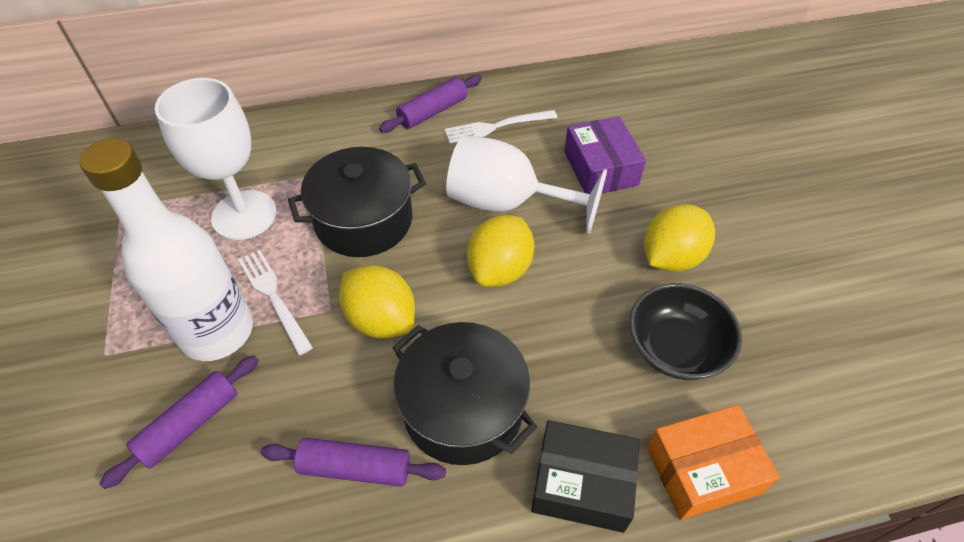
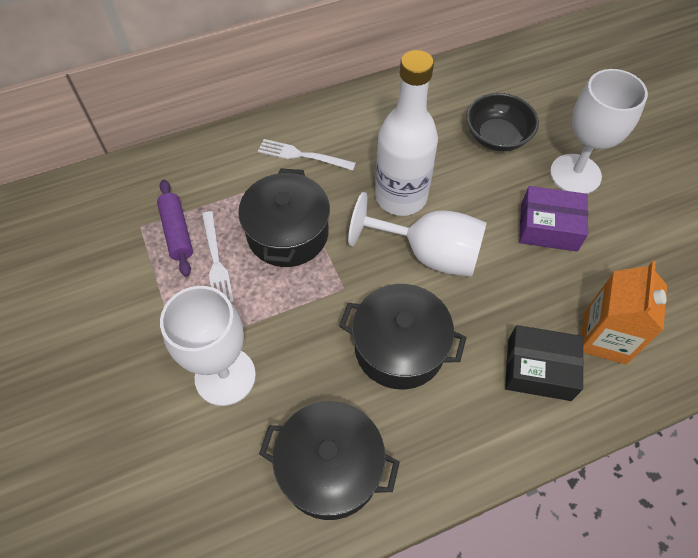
black pot: [288,147,426,257] [392,322,537,465] = 2 -> [238,168,330,267] [259,401,400,520] [339,284,467,389] = 3
orange box: [647,405,780,520] = 1 -> none = 0
orange carton: none = 0 -> [581,261,667,365] = 1
purple rolling pin: [99,355,259,489] [261,438,446,487] [379,75,482,133] = 3 -> [157,180,193,277] = 1
white goblet: [155,78,277,240] [446,136,607,235] = 2 -> [160,286,256,406] [348,192,487,277] [550,69,648,194] = 3
yellow lemon: [339,265,415,338] [467,215,534,287] [644,204,715,272] = 3 -> none = 0

